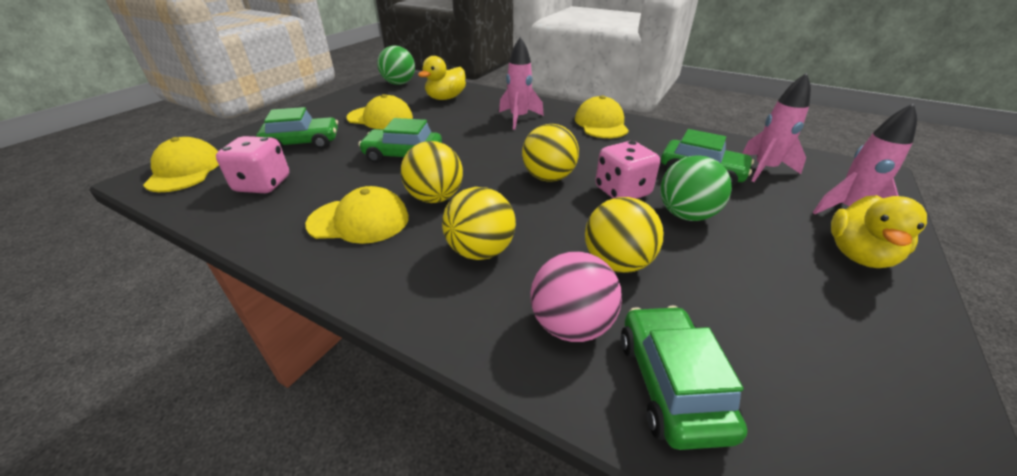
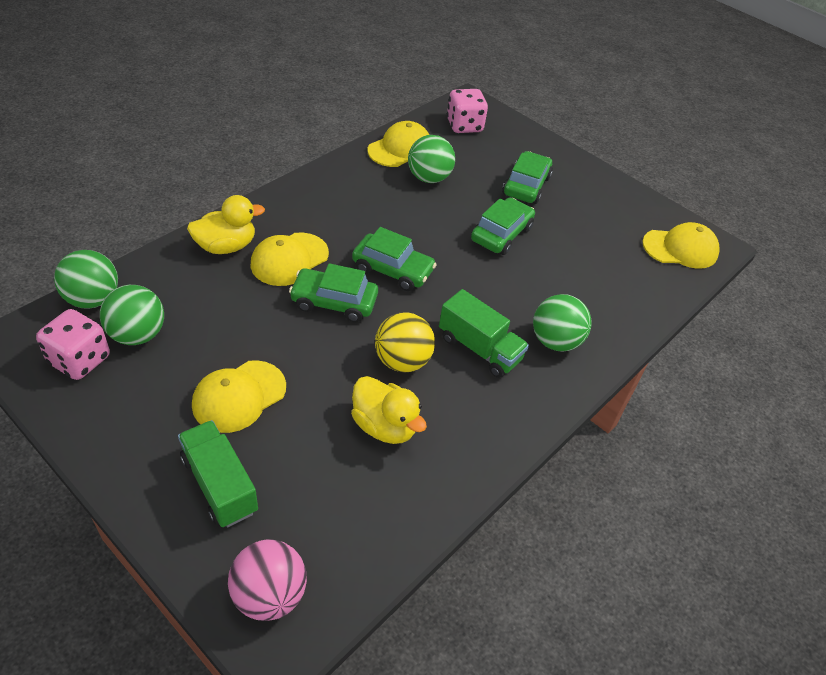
green ball: [377,46,415,85] [660,156,732,221] = 2 -> [54,250,118,309] [100,285,164,345] [408,135,455,183] [533,294,592,352] = 4
green truck: none = 0 -> [178,420,258,527] [439,289,529,378] = 2
pink rocket: [499,37,544,130] [742,73,811,182] [812,103,917,214] = 3 -> none = 0
yellow ball: [401,141,463,203] [442,187,516,260] [522,124,579,182] [585,197,664,273] = 4 -> [375,313,435,372] = 1

